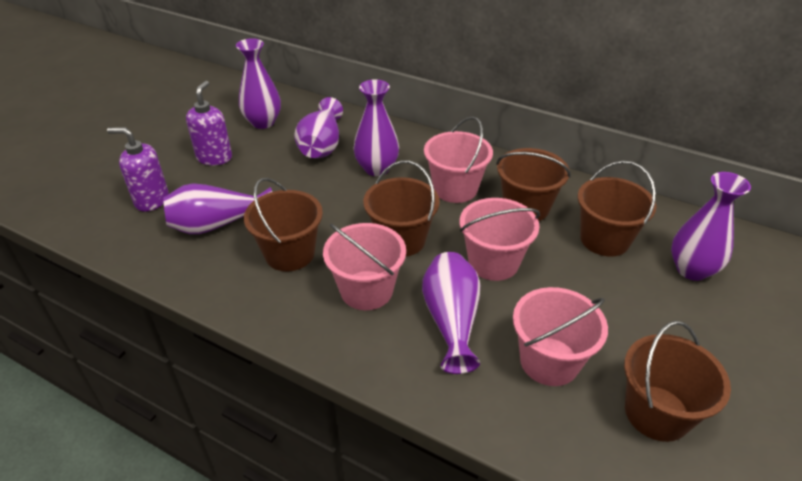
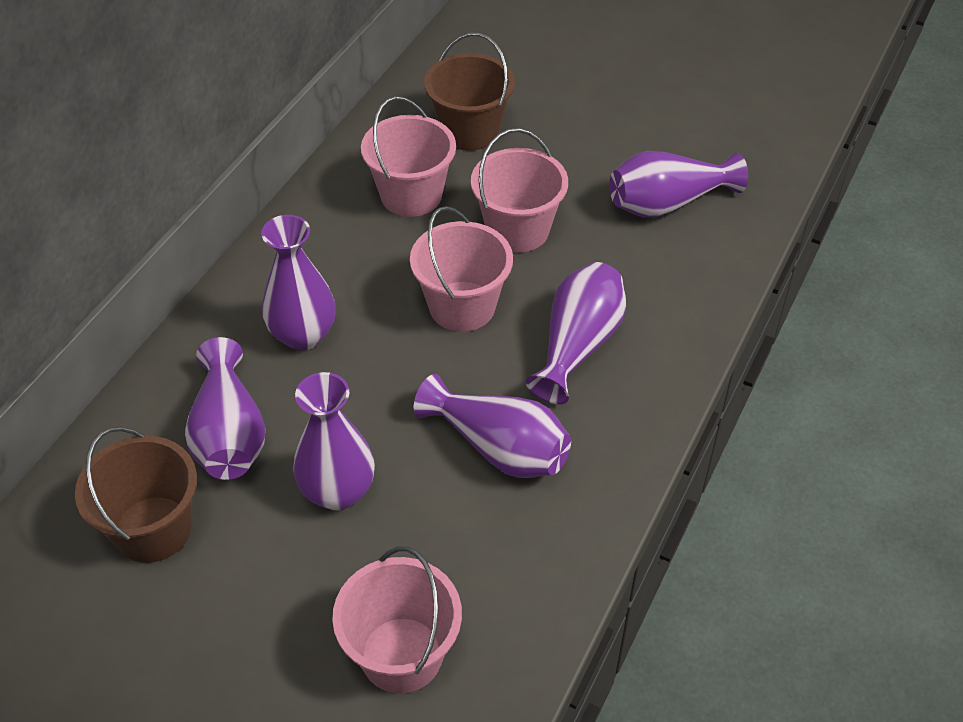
brown bucket: [244,178,323,271] [363,160,440,257] [496,148,571,221] [578,161,657,256] [624,321,731,442] = 5 -> [75,426,197,563] [424,33,515,151] = 2
purple soap dispenser: [107,127,169,212] [186,81,232,166] = 2 -> none = 0

